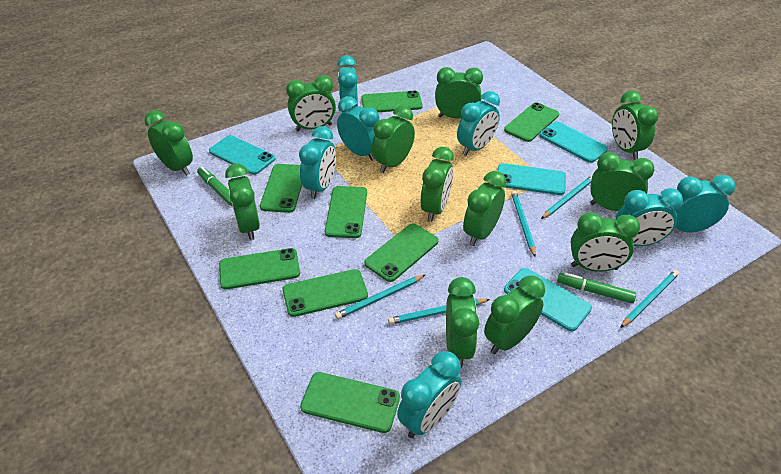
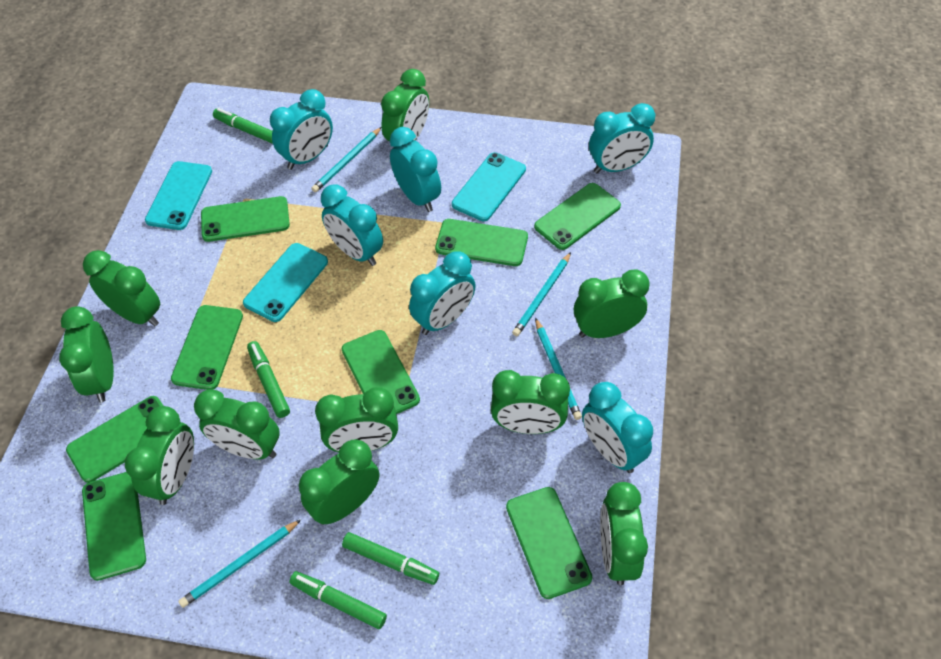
green clock: [144,110,193,176] [225,164,260,240] [286,75,336,131] [372,106,415,173] [421,147,454,222] [435,67,483,119] [446,277,479,368] [463,171,507,246] [484,276,545,354] [570,212,640,272] [590,152,655,211] [612,91,658,160] = 12 -> [59,306,114,402] [83,250,160,326] [125,406,194,505] [194,390,280,459] [299,439,380,525] [315,387,398,452] [381,69,429,142] [491,370,570,434] [574,269,650,338] [600,482,648,585] = 10
green marker: [197,167,232,206] [557,273,636,304] = 2 -> [213,108,273,144] [247,341,290,418] [289,571,387,629] [342,532,439,585] = 4
turquoise clock: [299,126,336,199] [337,55,358,112] [337,96,380,161] [397,351,461,438] [457,91,500,156] [615,188,683,246] [675,175,735,232] = 7 -> [270,89,333,170] [321,185,383,266] [390,127,441,212] [409,251,476,335] [582,382,653,473] [589,103,655,173] = 6
turquoise pencil: [335,275,425,319] [388,299,490,325] [511,190,536,257] [541,175,593,219] [620,270,679,328] = 5 -> [179,520,301,608] [311,127,382,192] [512,252,571,336] [535,318,582,420] = 4
turquoise phone: [209,135,275,175] [498,163,566,195] [504,268,592,331] [539,122,608,163] = 4 -> [145,161,212,230] [243,243,328,322] [452,152,526,221] = 3

